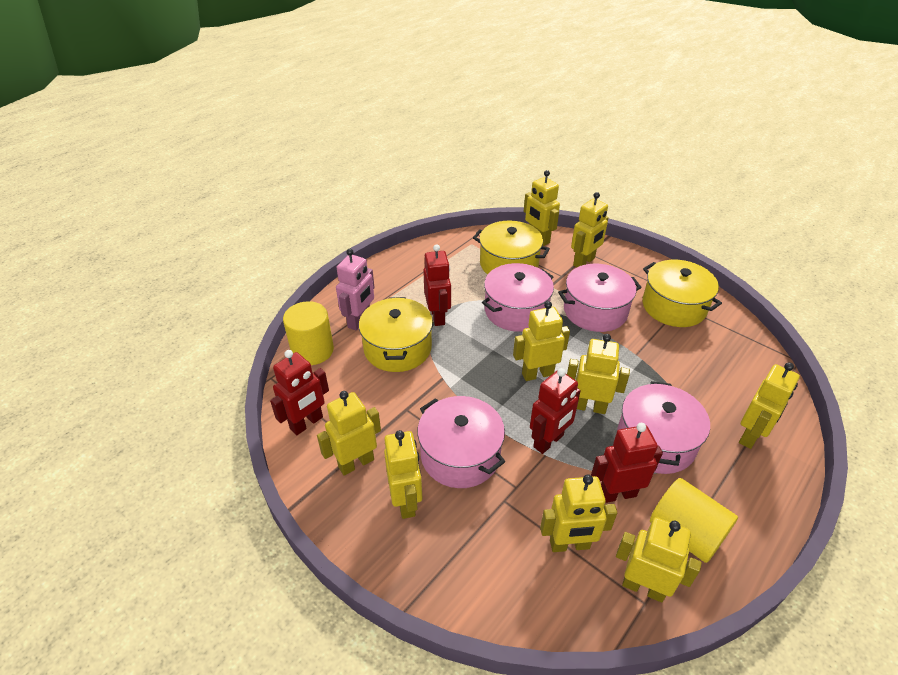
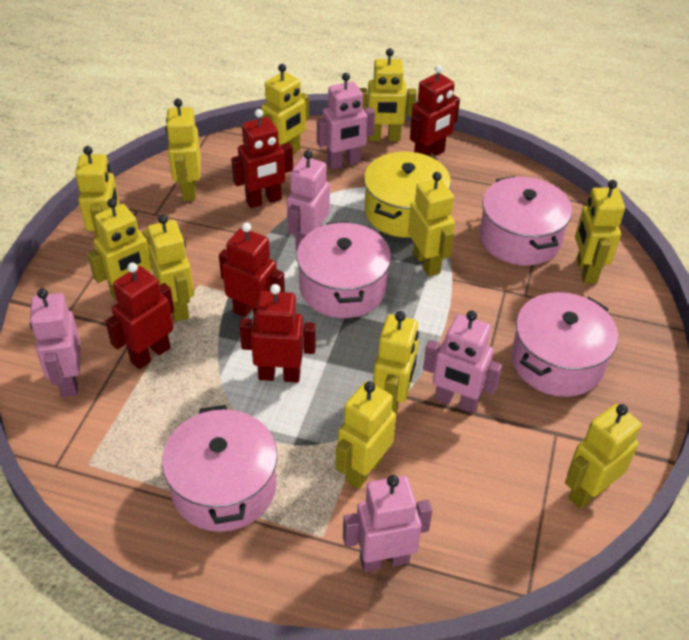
pink robot: [336,249,375,330] = 1 -> [30,288,81,397] [287,150,330,251] [317,73,375,170] [343,475,433,572] [423,311,502,413] = 5
red robot: [270,350,329,435] [423,244,451,326] [530,368,581,454] [591,423,663,503] = 4 -> [105,263,174,369] [219,222,285,317] [231,109,293,208] [239,284,316,383] [410,65,460,156] = 5
yellow cylinder: [283,301,334,365] [650,478,738,563] = 2 -> none = 0
yellow pot: [359,297,433,372] [473,221,550,275] [642,260,722,327] = 3 -> [364,152,451,238] = 1
yellow robot: [317,391,381,475] [384,430,422,519] [513,301,570,381] [524,170,560,246] [540,474,617,552] [567,334,630,414] [571,192,608,267] [616,517,702,602] [739,362,800,449] = 9 -> [75,146,120,238] [88,198,152,302] [148,214,194,321] [165,99,201,201] [261,64,309,154] [336,381,396,489] [359,48,417,141] [373,311,419,414] [408,172,455,277] [565,404,642,509] [575,180,625,284] = 11

